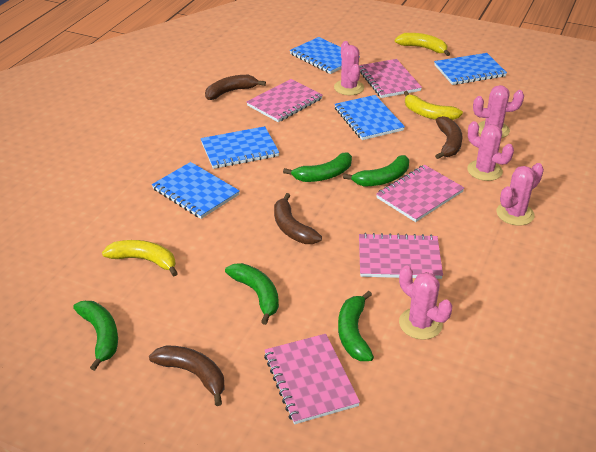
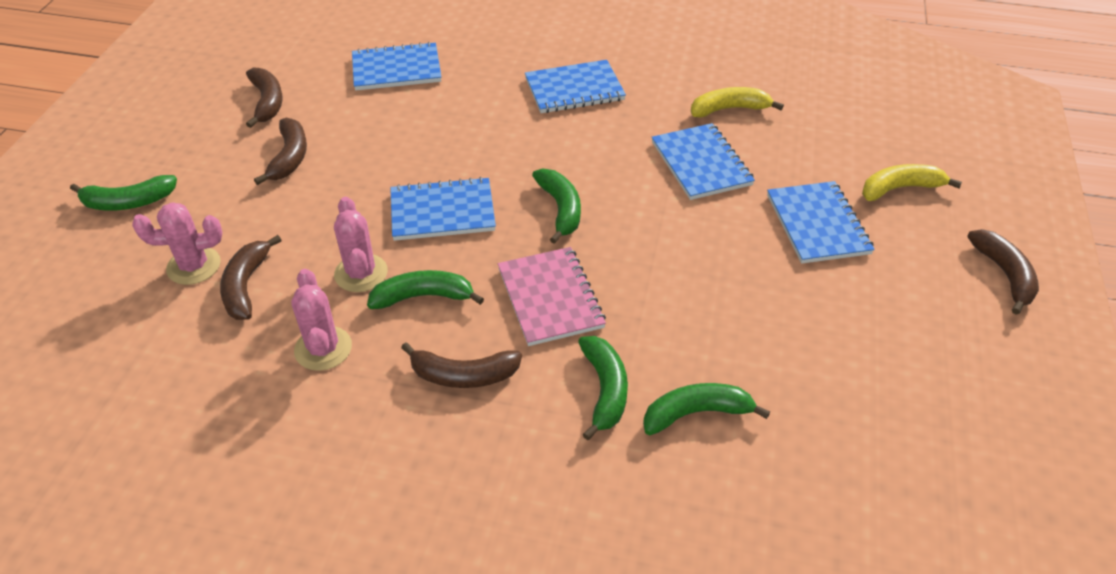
brown banana: [149,346,224,406] [205,75,266,100] [274,193,322,244] [435,116,463,159] = 4 -> [220,235,281,320] [246,68,283,128] [254,118,307,185] [401,342,522,388] [967,229,1039,315] = 5
pink cactus: [334,41,364,95] [399,265,452,340] [467,121,514,181] [473,85,524,138] [496,163,544,226] = 5 -> [132,202,222,285] [291,269,352,371] [334,197,388,292] = 3
pink notebook: [247,79,323,122] [264,334,360,424] [359,59,422,98] [359,233,443,279] [376,165,464,222] = 5 -> [498,247,606,346] = 1
yellow banana: [102,240,178,276] [395,33,450,56] [404,91,463,120] = 3 -> [691,87,784,118] [862,164,962,201] = 2

